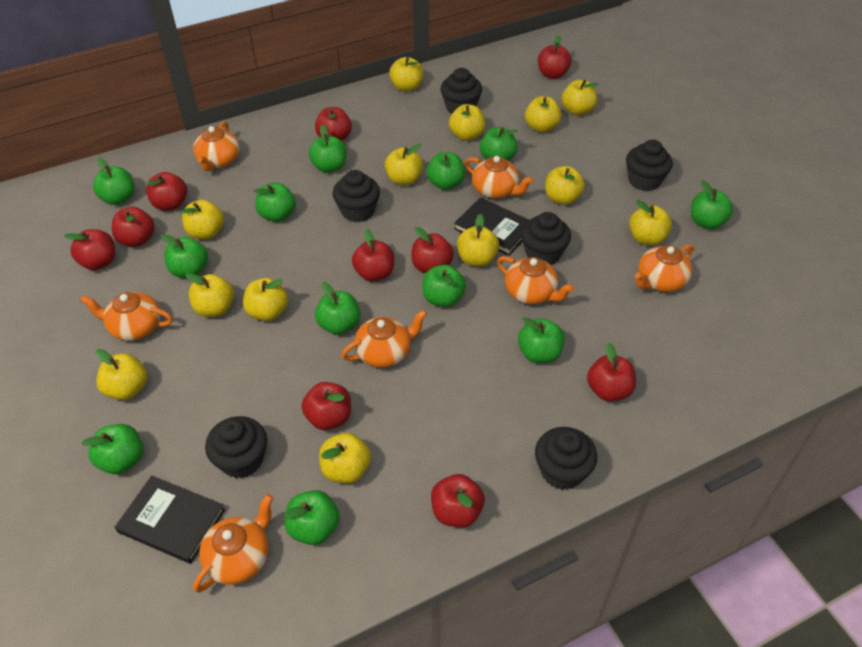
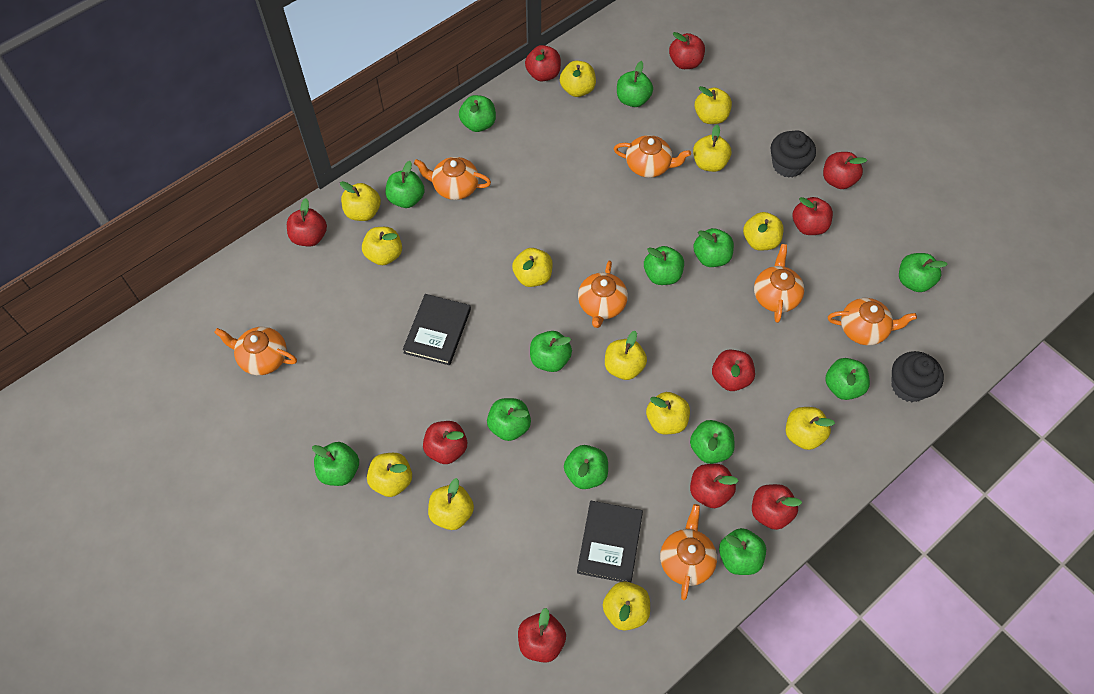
black cupcake: [205,416,267,479] [332,170,380,222] [441,68,482,114] [521,212,571,265] [535,427,597,490] [626,139,673,191] = 6 -> [771,130,816,178] [892,351,944,402] = 2
green apple: [81,424,143,474] [93,158,134,205] [161,234,208,278] [254,183,296,222] [284,490,340,545] [309,125,347,173] [315,282,361,335] [422,265,466,307] [426,152,465,190] [480,127,518,161] [518,317,565,363] [691,180,733,229] = 12 -> [312,442,359,486] [386,161,425,208] [459,95,496,132] [487,398,531,441] [530,331,572,372] [564,445,608,489] [617,61,653,107] [644,246,684,285] [690,420,735,464] [693,228,734,267] [719,528,766,575] [825,358,870,400] [899,253,948,292] = 13

